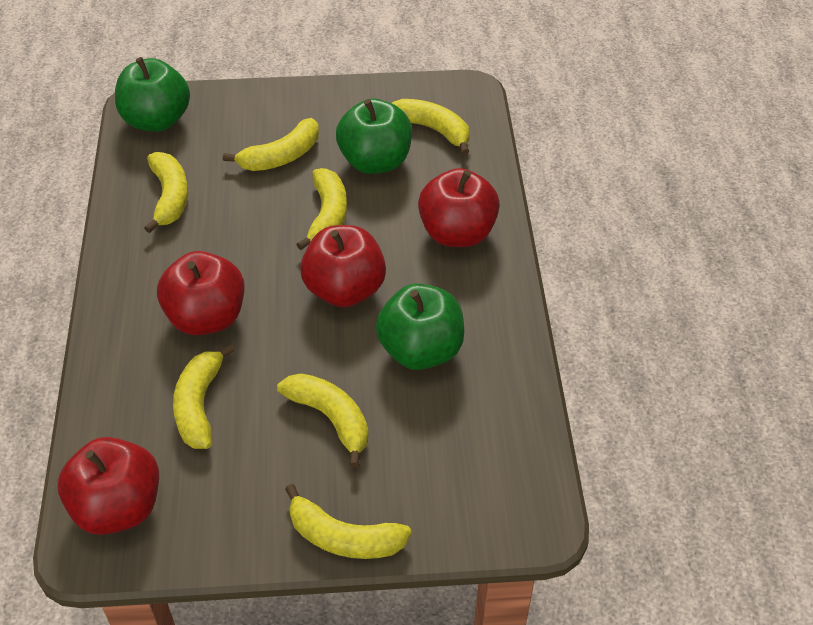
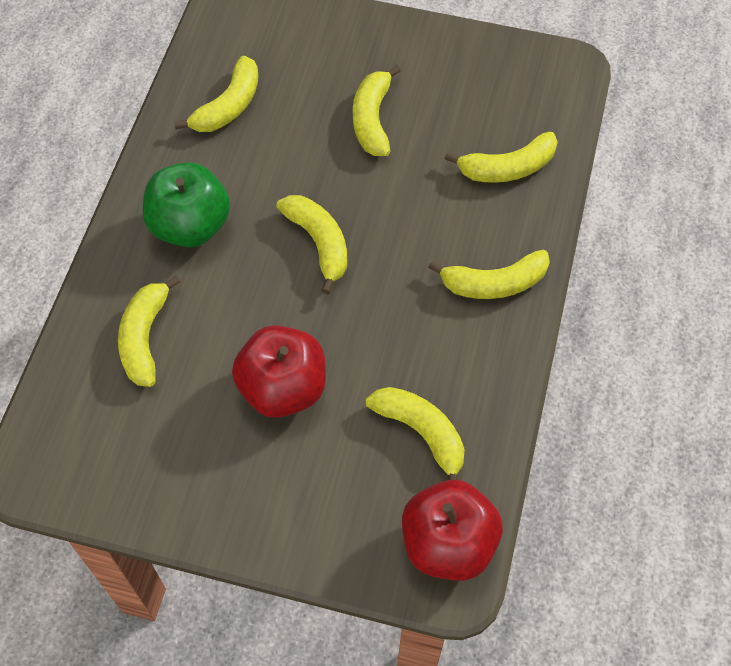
green apple: [115,57,190,132] [336,99,412,174] [376,283,464,370] = 3 -> [143,162,230,247] = 1
red apple: [58,437,159,535] [157,251,244,335] [300,225,386,307] [418,168,500,247] = 4 -> [232,325,326,418] [402,480,503,581] = 2

